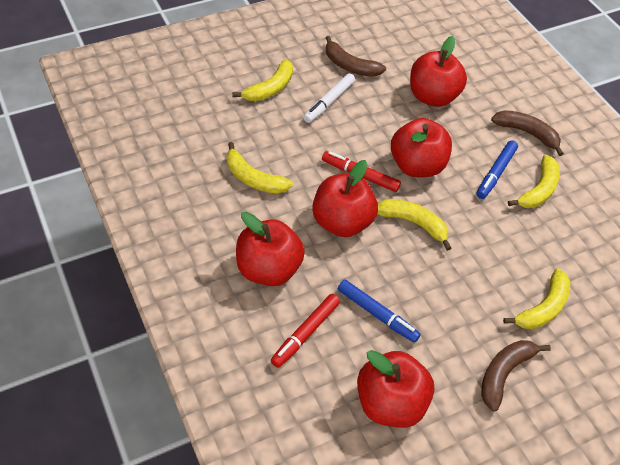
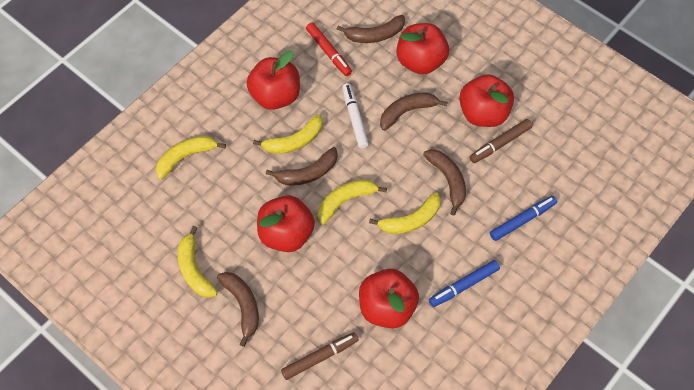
brown banana: [326,36,386,77] [481,340,551,411] [491,110,564,156] = 3 -> [217,272,259,347] [266,147,338,185] [337,15,405,43] [380,92,448,131] [423,149,466,216] = 5
brown marker: none = 0 -> [281,332,359,380] [469,119,533,163] = 2
red marker: [271,294,340,368] [322,151,401,192] = 2 -> [306,23,352,76] = 1

